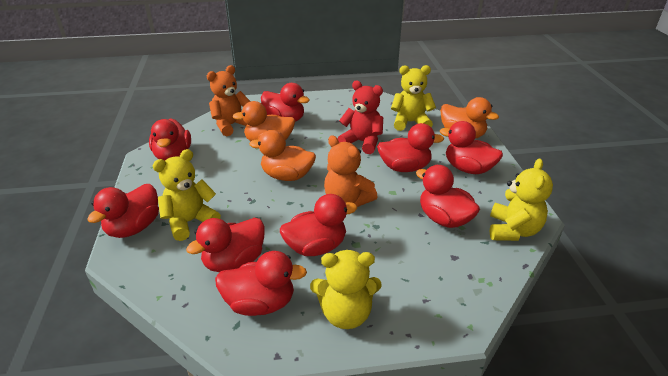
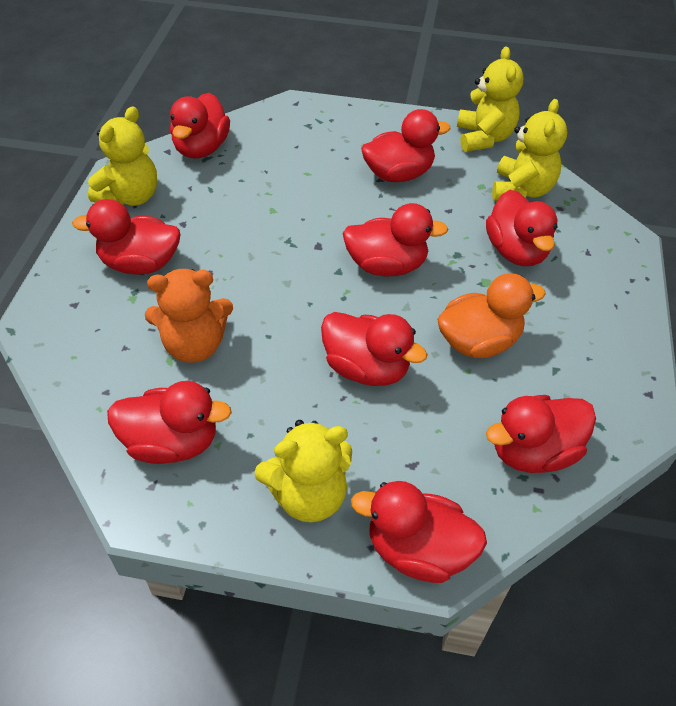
orange duck: [233,101,295,141] [249,130,316,181] [440,97,499,139] = 3 -> [437,273,546,358] = 1
orange teddy bear: [207,65,251,136] [324,135,378,207] = 2 -> [145,269,233,363] = 1
red teddy bear: [338,81,383,154] = 1 -> none = 0

